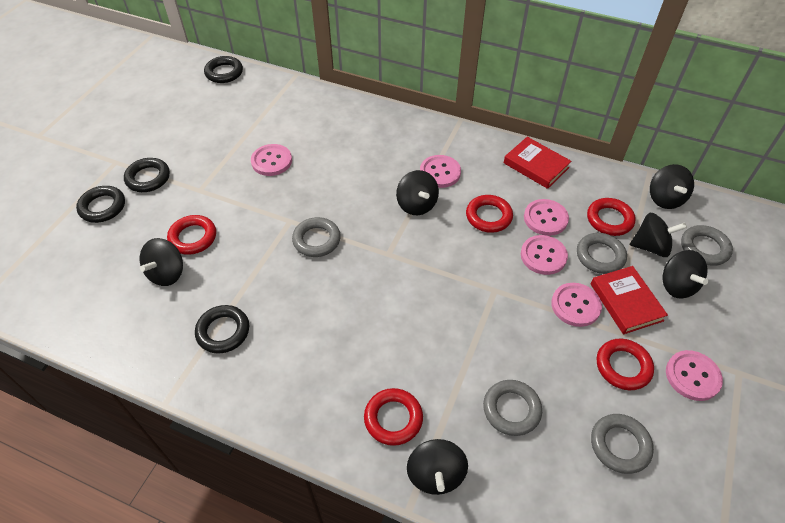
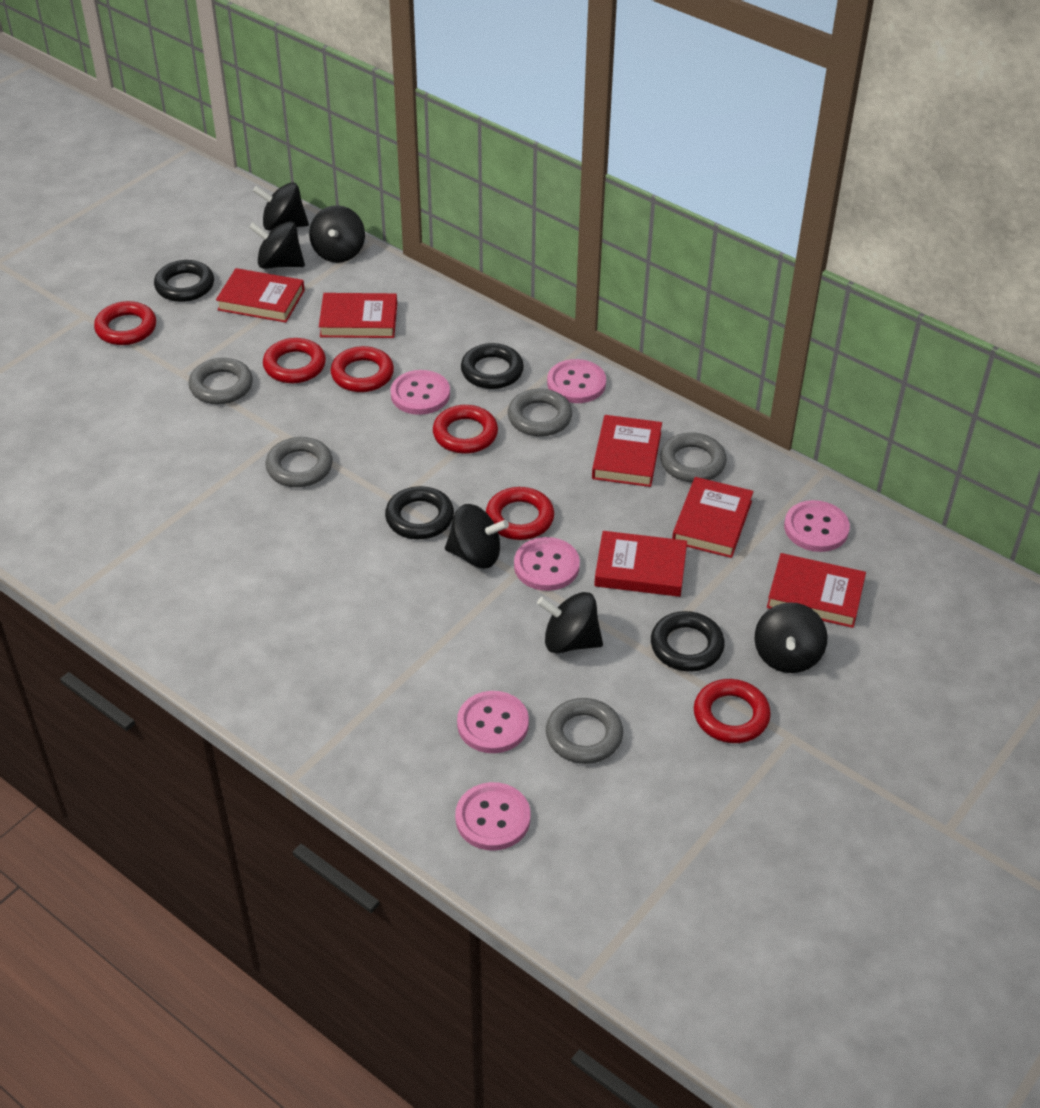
red book: [504,137,571,189] [591,266,668,334] = 2 -> [216,268,305,323] [319,293,397,338] [592,415,662,487] [594,531,687,597] [672,477,754,558] [767,553,866,628] = 6
red ring: [167,215,216,255] [364,388,423,446] [466,195,513,233] [587,198,636,236] [597,338,654,390] = 5 -> [94,301,156,345] [263,338,326,383] [331,346,394,392] [433,405,498,454] [486,487,554,540] [694,679,771,743] = 6

